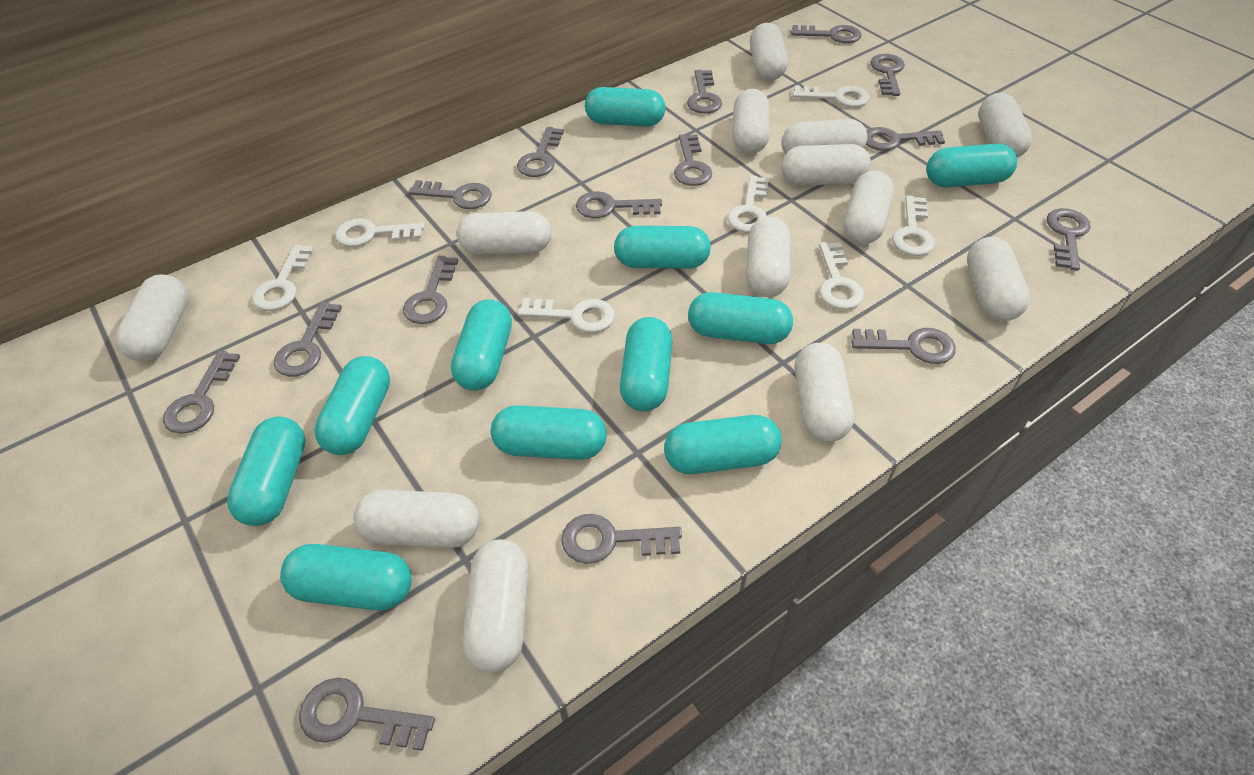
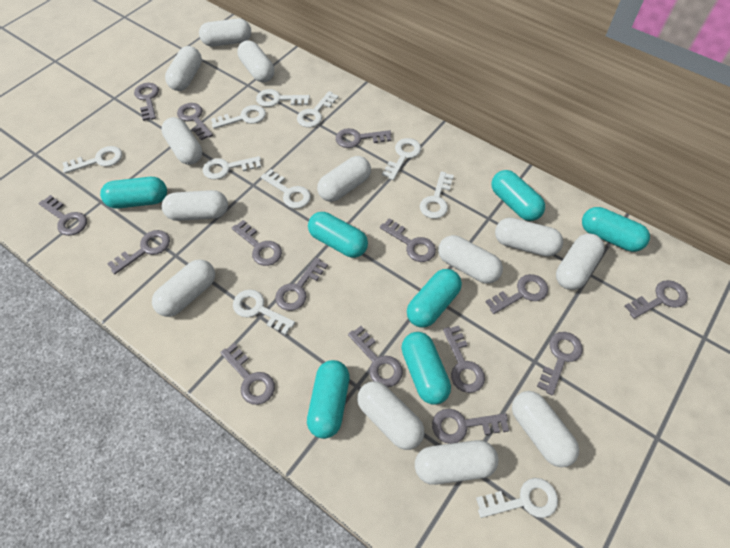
turquoise capsule: [227,417,306,526] [280,544,412,610] [314,356,390,455] [451,300,512,391] [491,405,607,460] [585,87,665,127] [614,226,711,269] [620,317,672,412] [664,415,782,474] [688,292,793,344] [926,144,1017,188] = 11 -> [100,177,167,209] [307,360,350,439] [308,212,368,258] [401,332,451,405] [407,269,462,328] [491,170,545,221] [582,207,650,252] = 7
white key: [252,245,314,311] [335,218,424,247] [518,298,615,333] [727,175,769,233] [793,86,870,107] [819,242,864,310] [892,195,935,256] = 7 -> [63,146,122,174] [203,156,261,179] [211,105,266,129] [233,290,295,335] [256,89,310,107] [261,169,311,208] [297,91,339,128] [382,138,421,180] [420,171,454,219] [476,478,558,518] = 10

